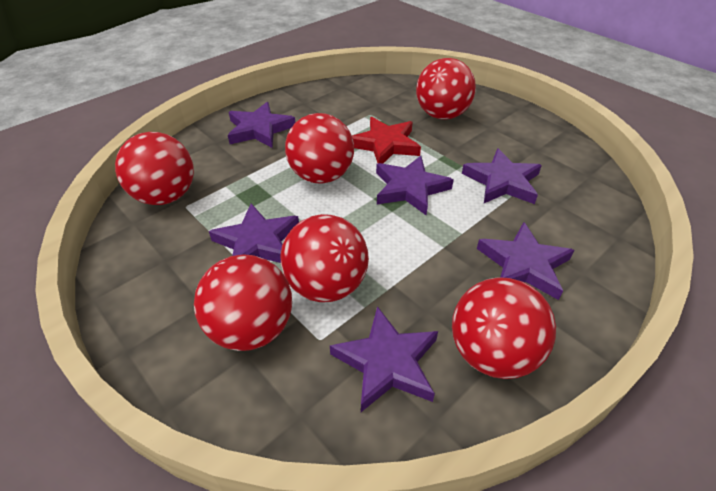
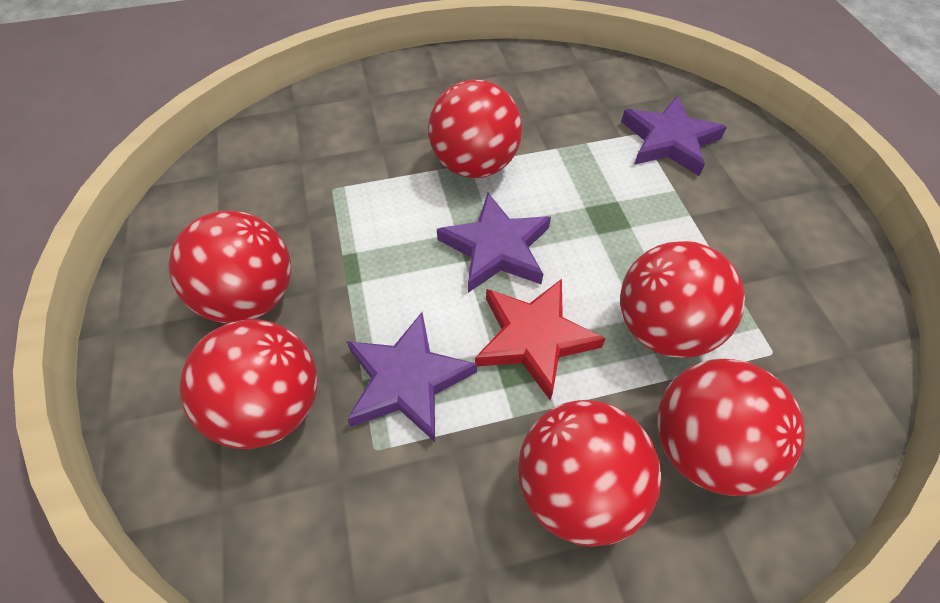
purple star: [209,204,299,263] [228,102,296,148] [330,306,438,412] [376,156,454,215] [462,148,542,204] [477,222,574,300] = 6 -> [346,312,477,442] [437,193,551,293] [621,95,727,176] = 3

